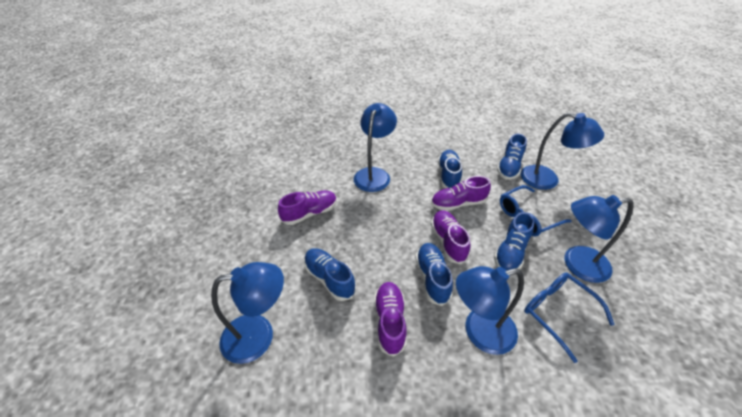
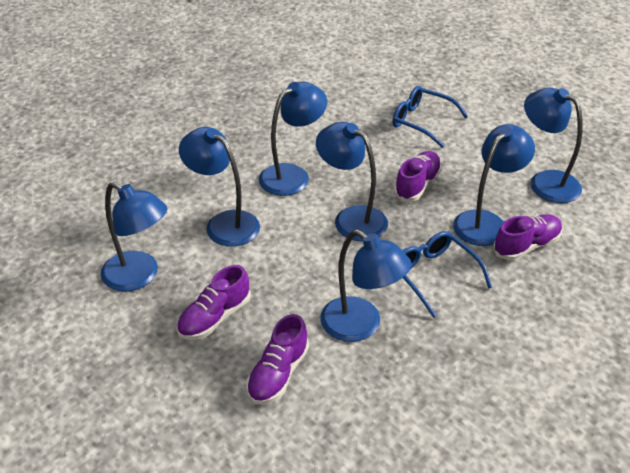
blue lamp: [211,262,284,364] [354,103,397,192] [456,266,524,355] [521,112,604,190] [565,195,633,283] = 5 -> [101,182,167,292] [179,127,260,247] [259,82,327,196] [316,122,388,241] [320,229,412,342] [453,124,535,246] [524,88,583,203] = 7
blue shoe: [304,248,356,301] [415,243,453,306] [438,150,462,188] [494,212,534,271] [497,134,527,180] = 5 -> none = 0

